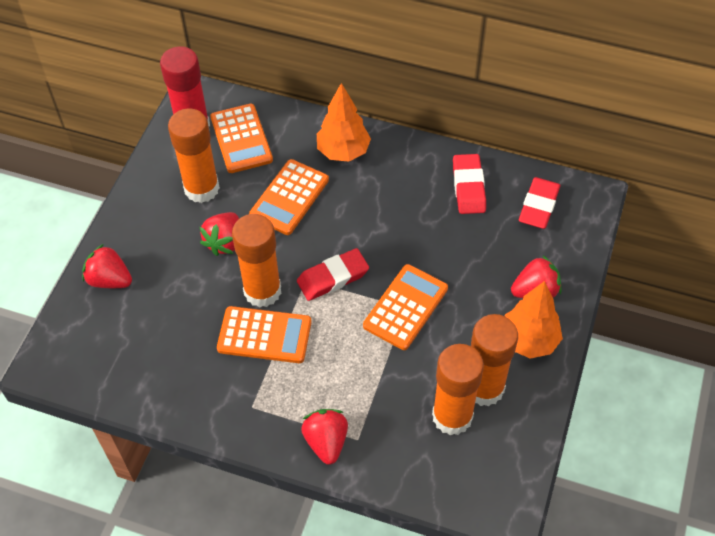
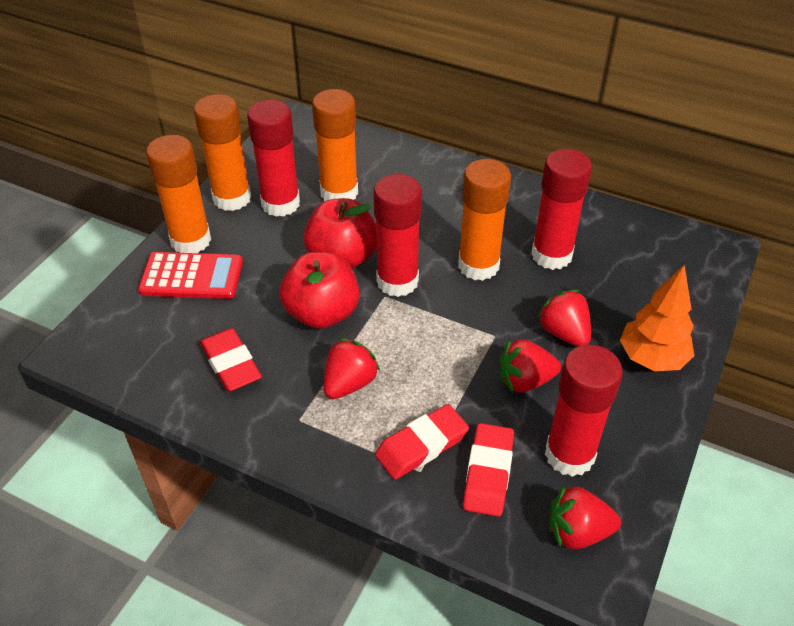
orange calculator: [210,104,273,173] [217,306,312,363] [249,159,329,235] [363,264,448,350] = 4 -> none = 0
orange tree: [317,83,371,162] [505,281,563,359] = 2 -> [620,264,694,371] = 1
red apple: none = 0 -> [280,252,359,329] [304,198,377,268] = 2
red calculator: none = 0 -> [138,252,243,299] = 1
red glue stick: [160,46,210,131] = 1 -> [247,100,300,217] [373,174,422,297] [531,149,592,270] [545,345,623,477] = 4

